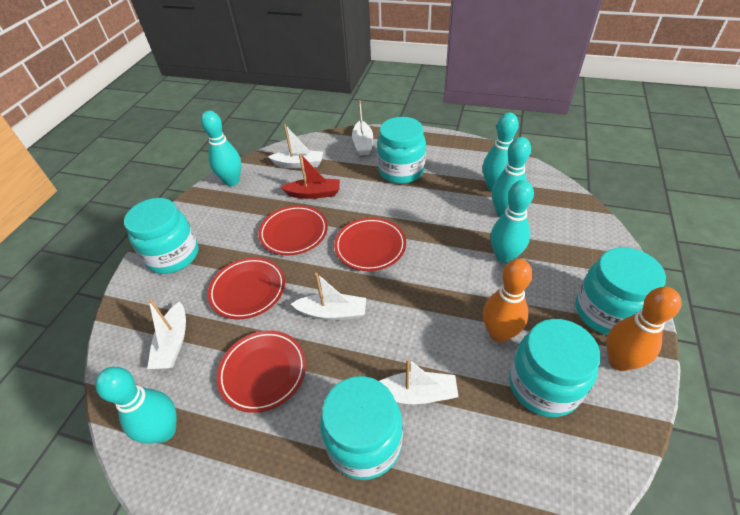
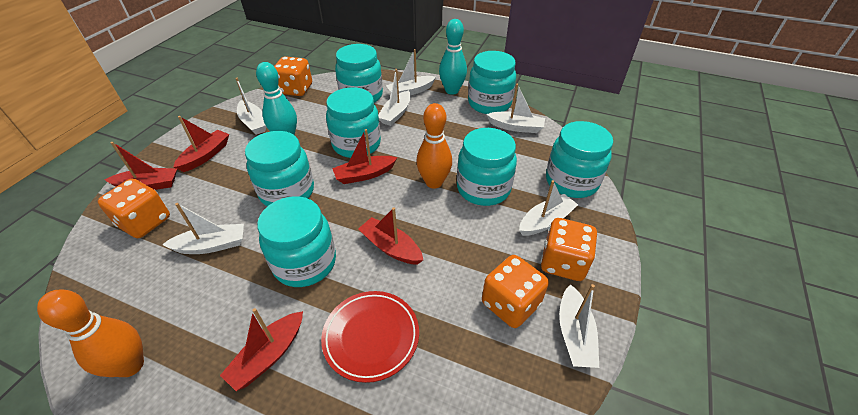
orange dice: none = 0 -> [98,179,170,238] [274,56,312,96] [482,255,549,328] [541,218,597,281] = 4
red boat: [280,153,340,199] = 1 -> [104,142,177,190] [173,116,229,172] [220,308,303,391] [332,129,398,184] [358,207,423,265] = 5
red plate: [208,257,285,319] [217,331,306,413] [258,205,328,255] [334,218,406,271] = 4 -> [321,291,419,383] = 1
turquoise bowling pin: [95,367,177,444] [201,111,241,186] [483,113,519,192] [490,180,534,264] [492,137,531,217] = 5 -> [256,62,297,135] [439,19,467,95] = 2
turquoise jar: [124,198,199,274] [320,376,403,480] [377,117,426,184] [509,319,601,417] [576,247,666,335] = 5 -> [245,131,314,206] [257,196,336,287] [326,87,381,158] [335,44,383,103] [457,128,517,206] [468,51,516,114] [546,121,613,198] = 7
white boat: [147,298,186,369] [268,124,323,169] [291,273,366,320] [352,100,373,155] [380,358,459,404] = 5 -> [162,203,244,254] [235,78,266,135] [378,69,411,126] [386,49,436,95] [486,84,545,133] [519,180,578,236] [559,284,599,368] = 7

